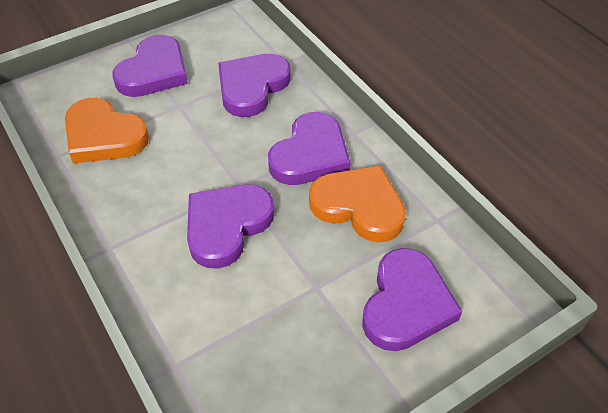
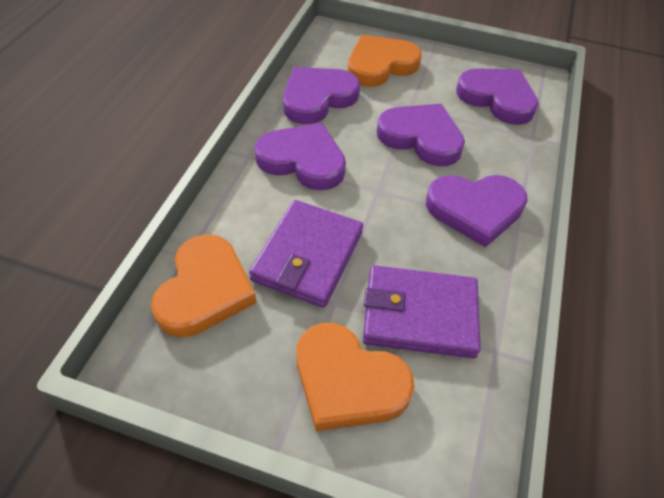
orange heart: [65,98,149,163] [309,165,406,242] = 2 -> [151,234,256,337] [297,323,415,431] [348,35,422,87] = 3
purple wallet: none = 0 -> [249,200,363,308] [363,265,481,358] = 2

